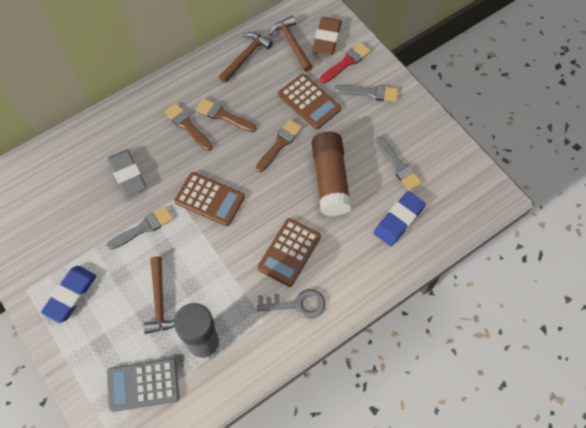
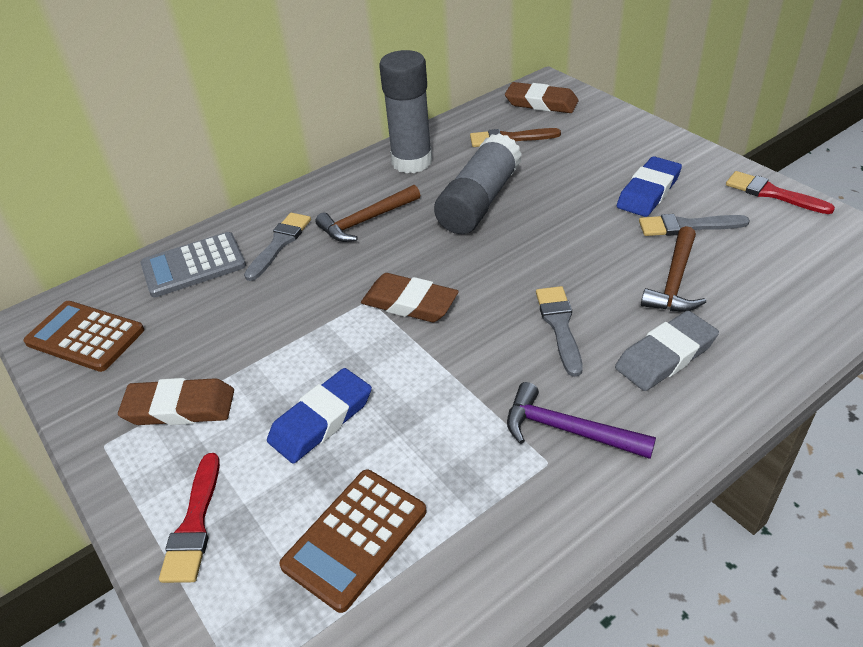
brown brush: [164,103,212,151] [196,98,256,132] [256,120,302,172] = 3 -> [470,128,561,147] = 1
brown calculator: [174,172,245,226] [258,218,321,287] [278,74,341,129] = 3 -> [23,301,144,372] [279,470,427,613] = 2
brown eraser: [312,17,342,55] = 1 -> [118,378,234,425] [361,273,459,322] [505,82,578,113] = 3
brown glue stick: [312,132,352,216] = 1 -> none = 0
brown hammer: [143,256,175,334] [219,32,273,83] [269,16,313,72] = 3 -> [315,185,420,242] [641,226,706,312] = 2
grey glue stick: [174,303,221,361] = 1 -> [379,50,432,173] [434,133,522,234] = 2
grey key: [257,289,326,319] = 1 -> none = 0
purple hammer: none = 0 -> [507,382,656,459] = 1
red brush: [320,42,371,83] = 1 -> [159,453,220,583] [726,171,835,214] = 2

